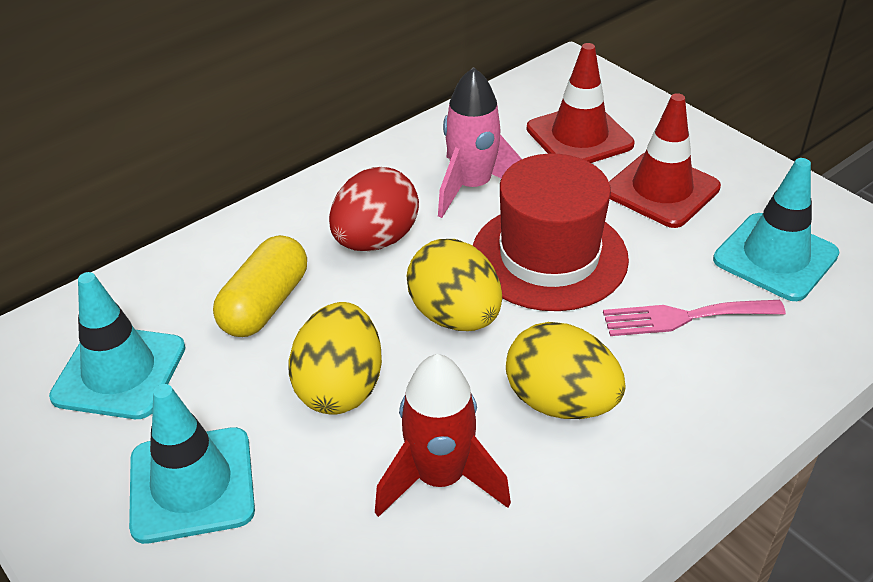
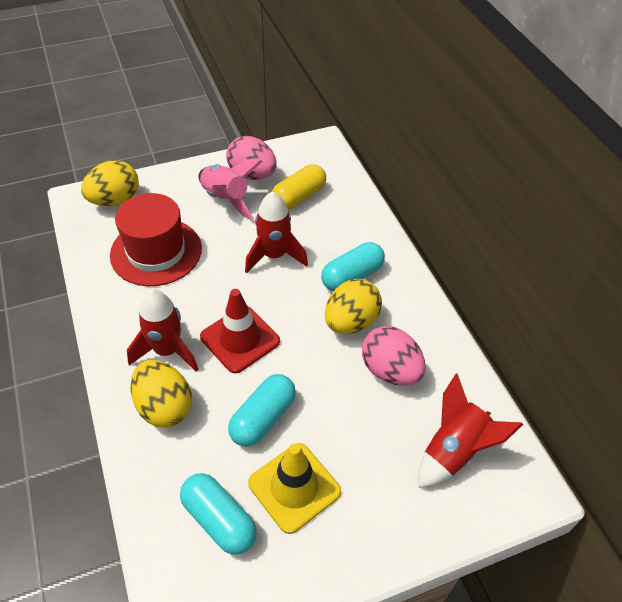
pink egg: none = 0 -> [226,136,277,180] [362,326,426,386] = 2
pink fork: [603,300,786,336] = 1 -> none = 0
red egg: [329,167,419,251] = 1 -> none = 0
red rocket: [375,354,511,517] = 1 -> [127,289,199,372] [245,191,308,273] [418,373,523,488] = 3
red traffic cone: [527,43,634,163] [609,93,721,228] = 2 -> [200,289,280,373] = 1
turquoise capsule: none = 0 -> [180,473,257,555] [228,374,296,447] [321,242,385,291] = 3
turquoise traffic cone: [49,272,186,419] [129,384,255,544] [713,158,840,301] = 3 -> none = 0
yellow traffic cone: none = 0 -> [248,443,341,534] = 1

